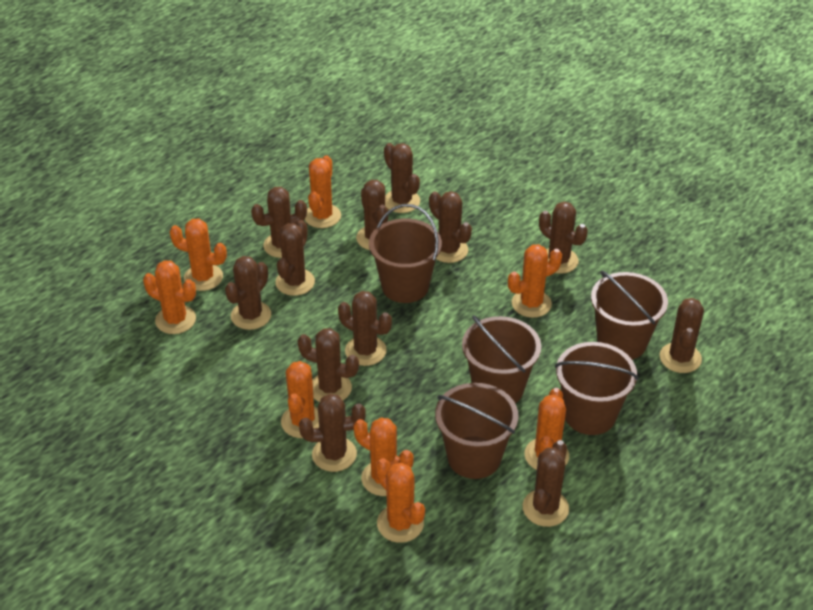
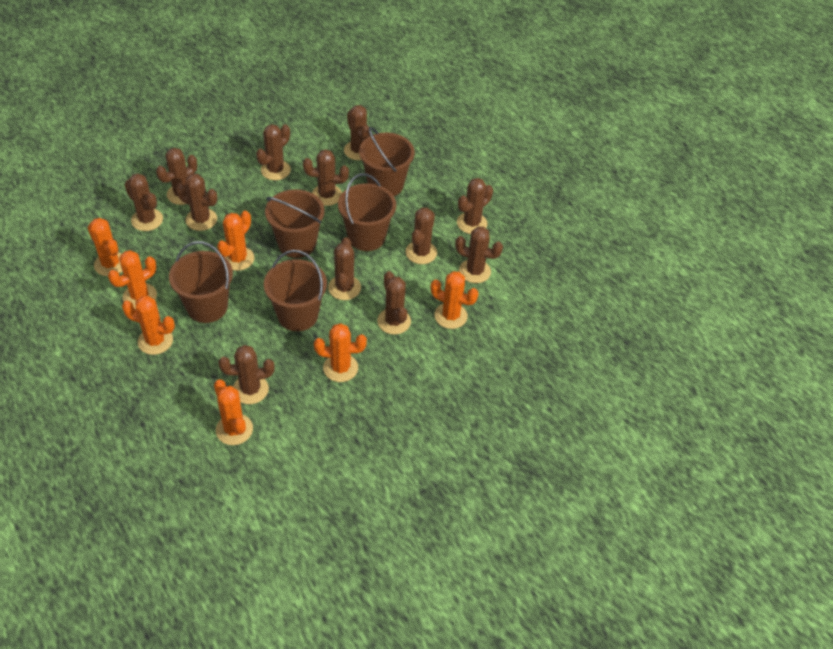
orange cactus: [143,260,196,334] [169,218,227,291] [281,361,319,438] [305,155,341,228] [354,418,414,496] [376,458,425,543] [508,244,562,318] [524,388,569,470] = 8 -> [88,218,123,276] [108,250,157,309] [122,296,175,355] [214,379,253,445] [217,211,254,271] [314,323,367,382] [431,271,479,329] = 7

